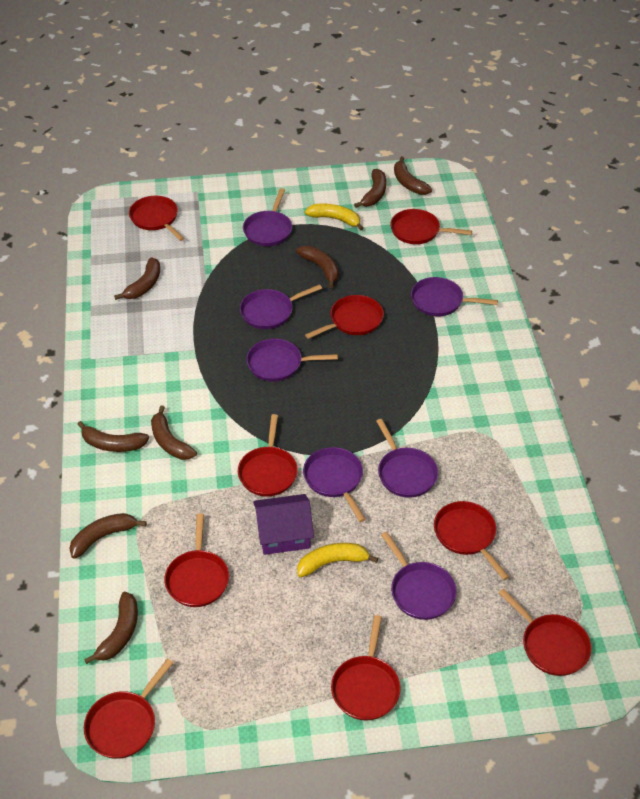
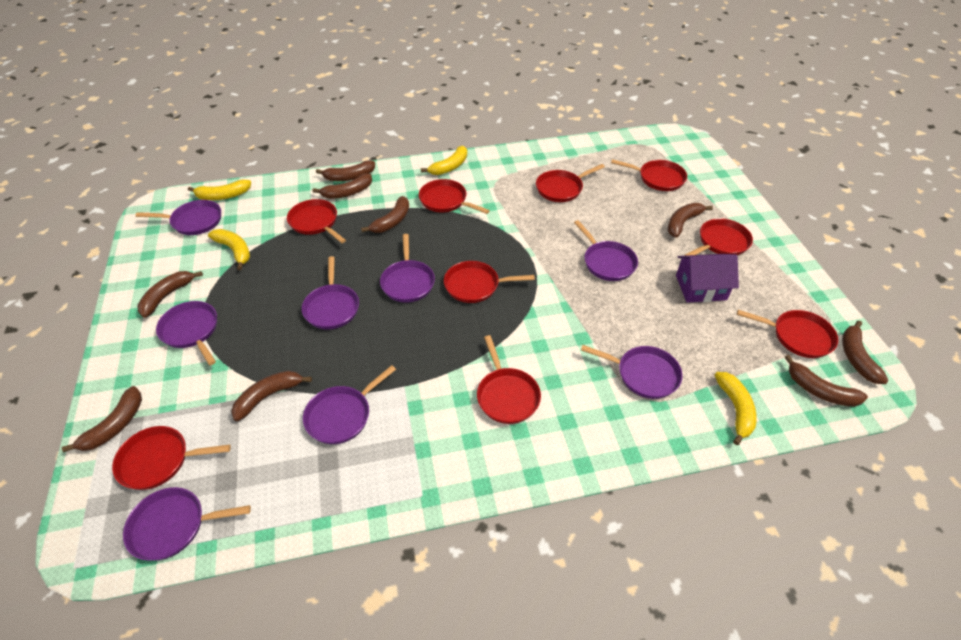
brown banana: [69,513,146,559] [77,421,149,452] [84,592,138,664] [114,257,160,300] [151,405,197,460] [296,246,339,288] [354,169,386,208] [394,156,432,195] = 8 -> [62,386,142,452] [137,271,203,318] [231,371,312,421] [313,174,372,199] [316,160,375,181] [361,196,409,233] [668,203,713,238] [785,355,868,407] [842,320,888,384] = 9
purple pan: [240,284,322,329] [243,188,292,246] [246,339,338,382] [303,447,366,522] [376,419,438,498] [381,532,457,620] [411,277,498,316] = 7 -> [123,487,251,561] [135,200,221,235] [156,301,217,365] [302,256,359,330] [303,365,396,444] [380,234,435,303] [574,220,638,281] [581,345,683,399] = 8
yellow banana: [297,543,378,577] [305,204,364,230] = 2 -> [188,180,251,200] [208,229,250,270] [421,146,467,175] [714,372,757,445] = 4

